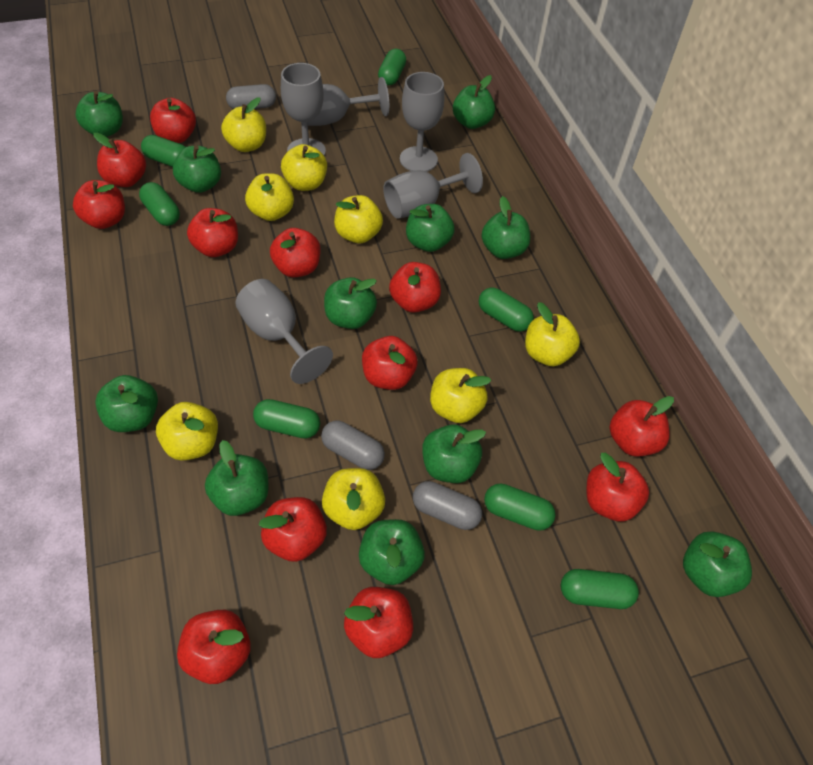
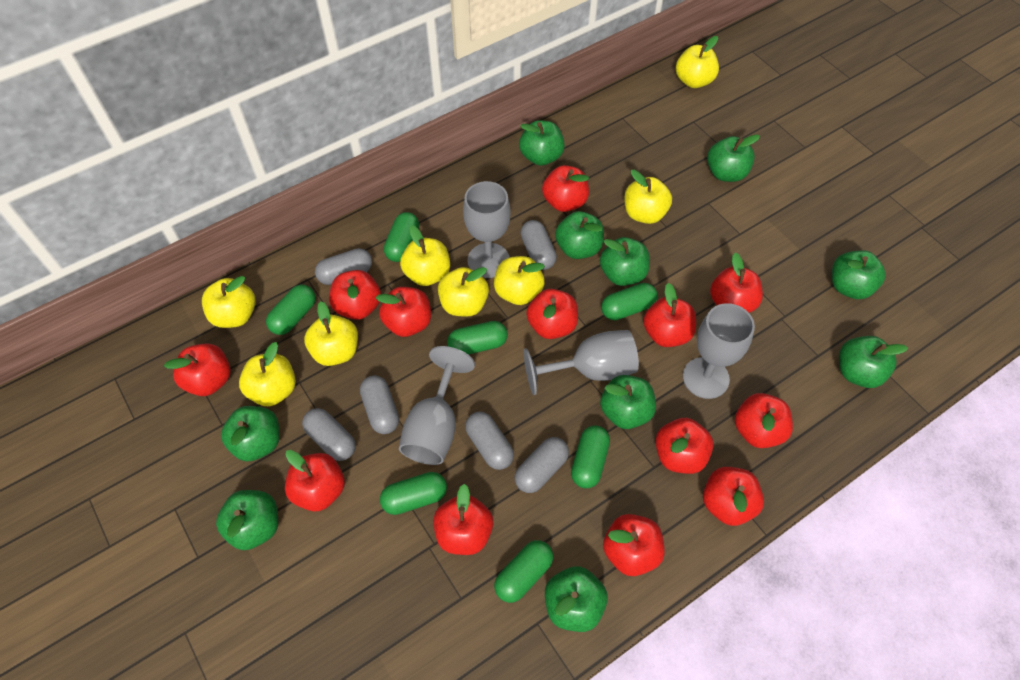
green apple: [75,91,123,137] [95,375,158,432] [173,146,221,193] [205,440,269,516] [324,277,377,329] [359,519,425,585] [406,204,455,252] [422,425,486,483] [453,75,495,129] [482,196,530,259] [683,531,752,597] = 11 -> [216,490,278,550] [221,406,280,461] [519,120,565,166] [545,566,608,632] [555,211,604,259] [600,237,650,286] [600,375,656,429] [707,134,760,182] [832,250,886,299] [839,336,908,388] = 10
grey capsule: [226,84,276,109] [321,420,385,470] [413,481,482,530] = 3 -> [302,408,356,461] [315,248,372,285] [360,375,399,434] [465,412,514,470] [514,437,569,493] [520,220,557,270] = 6
grey goblet: [235,279,333,384] [281,63,326,156] [307,77,389,126] [383,153,483,219] [400,72,444,172] = 5 -> [399,346,475,465] [463,181,511,278] [524,330,639,395] [683,303,755,399] = 4
red apple: [73,180,125,229] [94,133,146,187] [150,98,196,143] [177,610,251,684] [187,208,238,257] [259,497,327,562] [270,228,321,277] [344,587,413,658] [362,336,418,390] [389,262,441,313] [587,453,649,522] [610,396,674,457] = 12 -> [164,344,231,396] [285,450,345,512] [329,270,381,320] [376,287,431,337] [433,484,493,555] [526,289,578,339] [542,165,589,212] [603,514,664,576] [643,283,696,347] [655,418,714,474] [703,467,764,526] [710,253,763,313] [735,393,793,448] = 13

